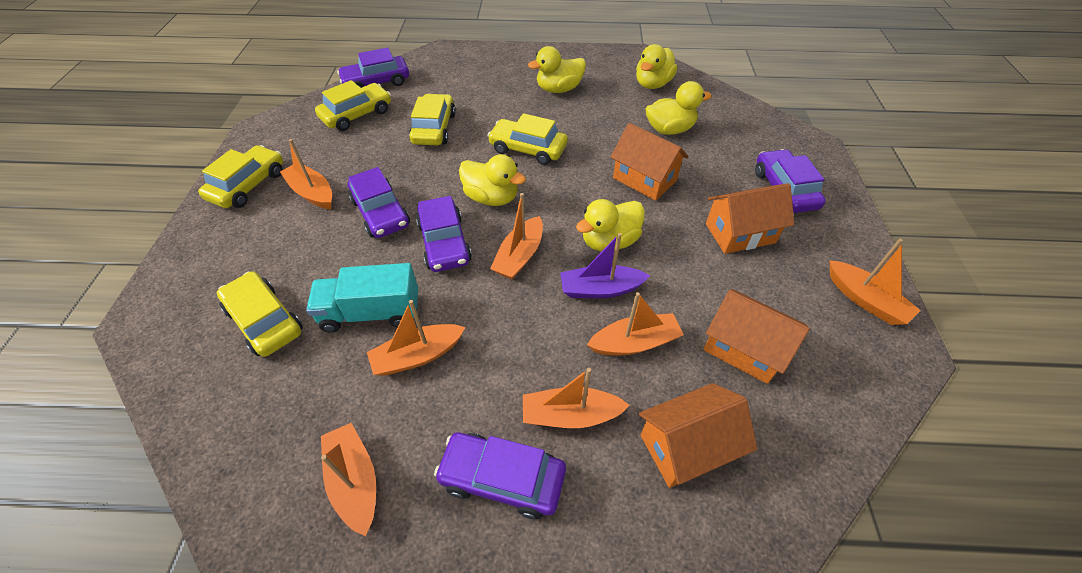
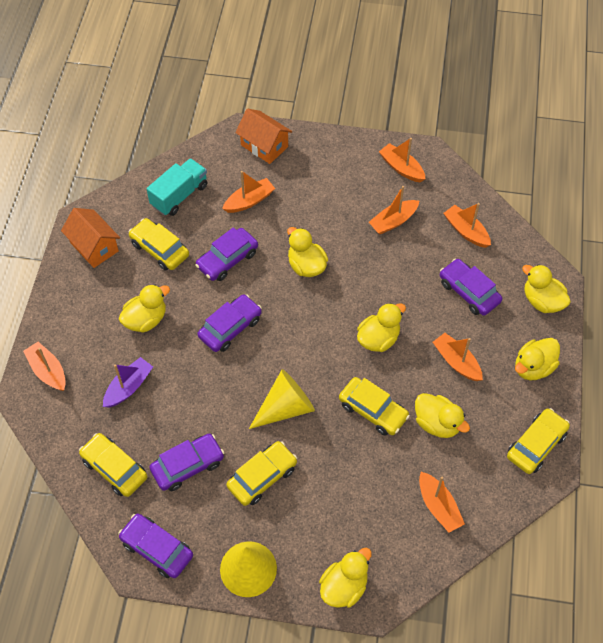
orange house: [611,123,688,201] [639,383,757,488] [703,289,810,384] [706,183,794,254] = 4 -> [61,208,120,268] [235,109,292,164] = 2
yellow cone: none = 0 -> [220,541,277,597] [249,369,315,429] = 2
yellow duck: [459,154,526,206] [528,46,586,93] [576,199,645,252] [636,44,678,89] [645,81,712,135] = 5 -> [119,284,170,333] [287,227,328,277] [319,548,372,608] [357,303,406,352] [415,393,470,438] [515,338,560,381] [522,264,571,313] = 7

